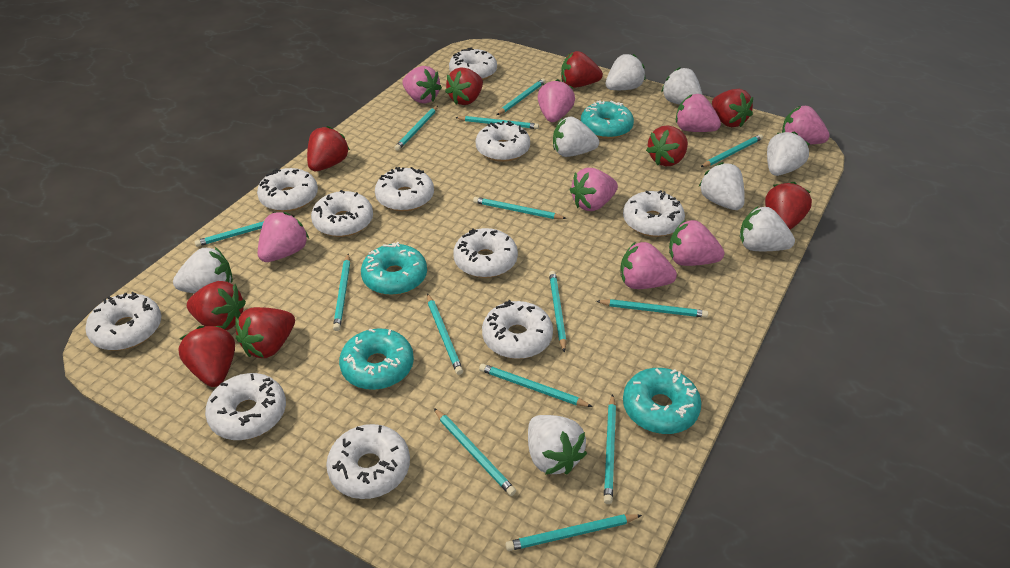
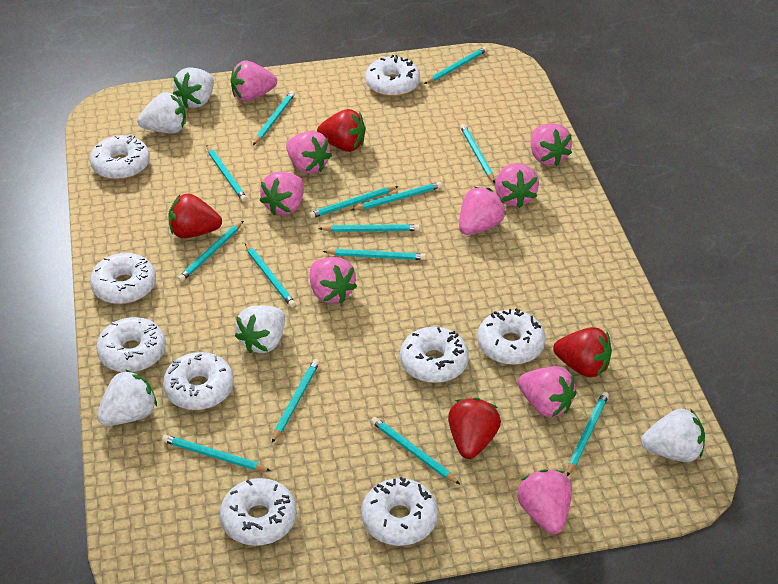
pink strawberry: [258,212,309,262] [402,66,442,104] [538,79,575,122] [570,168,618,211] [620,242,677,289] [669,220,724,266] [676,94,721,132] [782,106,830,144] = 8 -> [230,61,277,102] [259,172,304,216] [286,131,332,174] [310,257,357,303] [459,187,506,235] [495,164,539,208] [517,469,572,534] [518,366,576,417] [530,123,572,166] = 9
red strawberry: [178,326,235,387] [187,281,246,330] [235,307,295,358] [307,126,350,171] [445,67,483,105] [561,51,603,88] [646,125,688,166] [712,89,753,127] [765,182,812,230] = 9 -> [168,193,222,238] [317,109,366,152] [448,398,501,459] [553,327,612,377] = 4
turquoise donut: [339,328,414,390] [361,242,427,295] [581,100,634,139] [623,368,701,434] = 4 -> none = 0
white donut: [86,292,161,350] [205,373,286,440] [257,168,318,212] [311,190,373,237] [326,424,410,499] [375,167,434,211] [449,47,497,80] [453,228,518,278] [476,121,530,162] [482,300,553,359] [623,190,685,237] = 11 -> [90,135,150,180] [90,253,156,304] [96,317,166,372] [163,352,234,410] [220,478,297,546] [361,477,438,546] [365,55,420,97] [400,327,469,383] [477,308,546,365] = 9
white strawberry: [173,247,233,294] [528,415,587,475] [553,117,599,157] [606,54,646,90] [661,67,702,105] [699,162,745,210] [740,206,795,251] [767,131,809,176] = 8 -> [97,370,157,426] [137,92,186,133] [173,67,214,108] [235,305,285,353] [641,409,705,462] = 5

